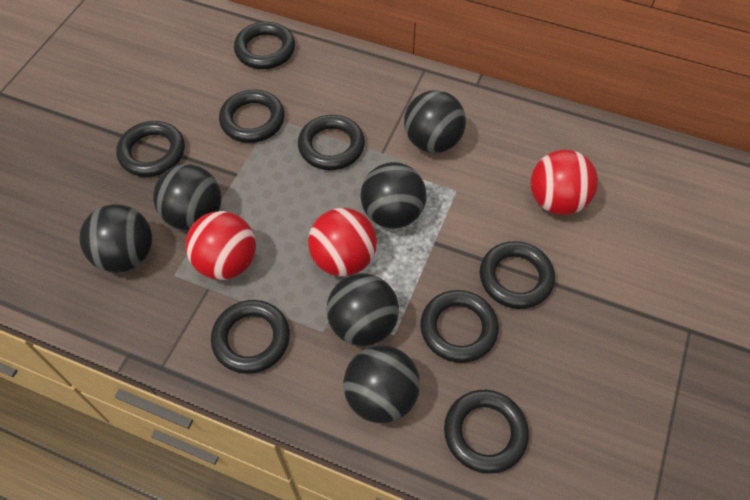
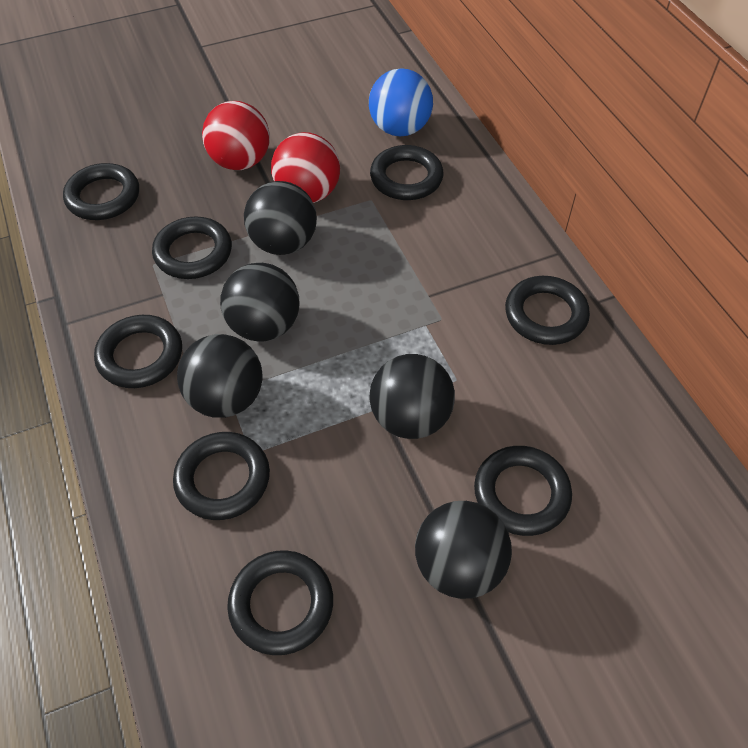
black ball: [79,204,152,273] [153,164,221,230] [326,273,399,346] [343,345,420,423] [361,162,426,229] [404,90,466,153] = 6 -> [177,334,263,418] [220,263,299,342] [244,181,317,255] [370,354,455,439] [415,501,512,599] = 5
blue ball: none = 0 -> [369,68,433,136] = 1
red ball: [186,211,256,280] [308,208,377,276] [530,149,598,215] = 3 -> [202,101,270,170] [271,132,340,203] = 2

